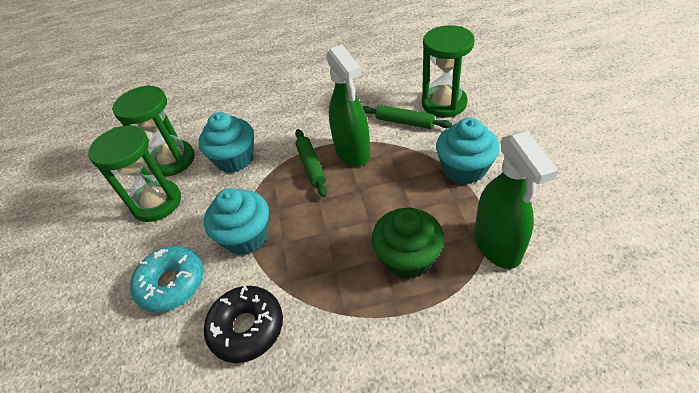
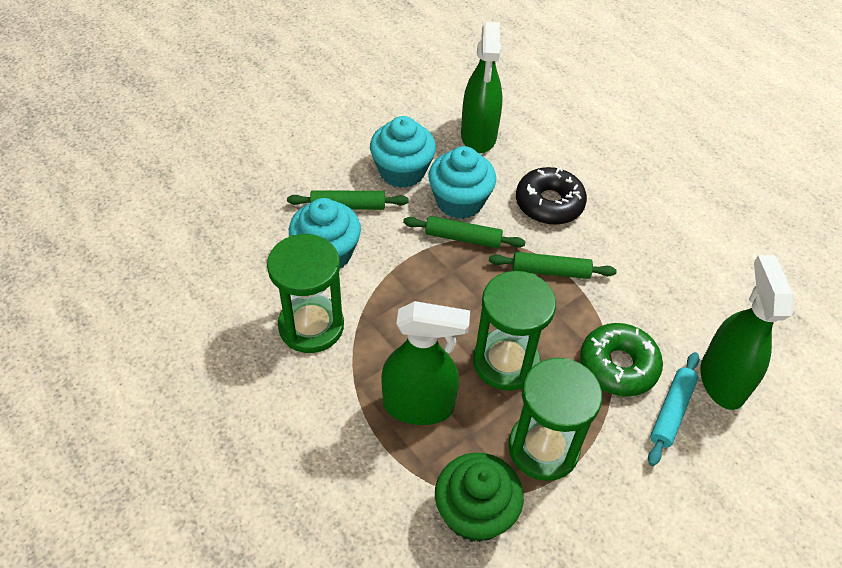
green donut: none = 0 -> [580,323,663,396] = 1
green rolling pin: [295,129,327,197] [363,105,452,129] = 2 -> [287,190,408,210] [403,216,526,248] [489,252,617,279] = 3
green spray bottle: [326,44,371,166] [474,131,558,269] = 2 -> [381,301,470,425] [461,22,503,153] [700,255,794,410] = 3
turquoise donut: [130,246,204,313] = 1 -> none = 0
turquoise rolling pin: none = 0 -> [648,352,700,466] = 1

